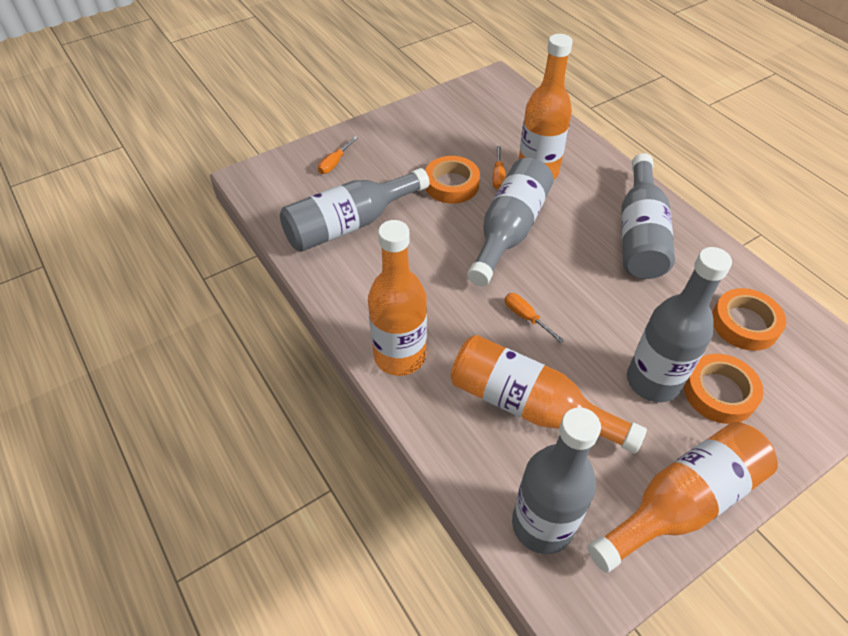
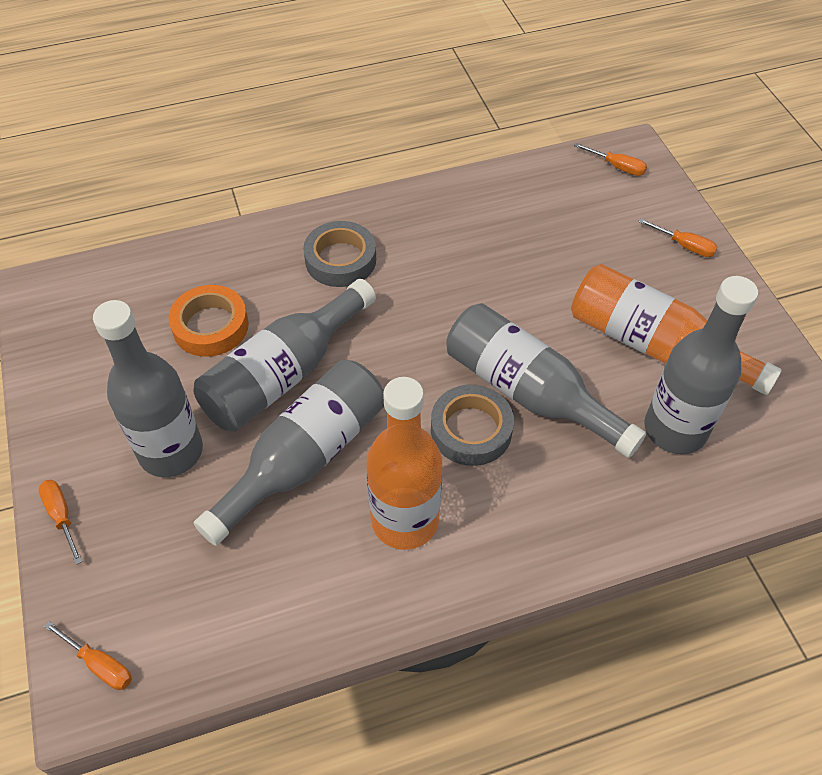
grey tape: none = 0 -> [303,221,376,287] [431,385,514,466] = 2
orange bottle: [368,220,427,376] [451,335,647,454] [519,34,573,179] [588,422,778,573] = 4 -> [366,377,442,550] [571,264,781,395] = 2
orange screwdriver: [318,136,358,174] [493,146,506,190] [505,293,564,343] = 3 -> [39,480,83,565] [44,621,132,690] [574,143,647,176] [638,218,717,257] = 4
orange tape: [425,156,480,204] [684,354,764,424] [712,288,786,351] = 3 -> [169,285,249,357] = 1

